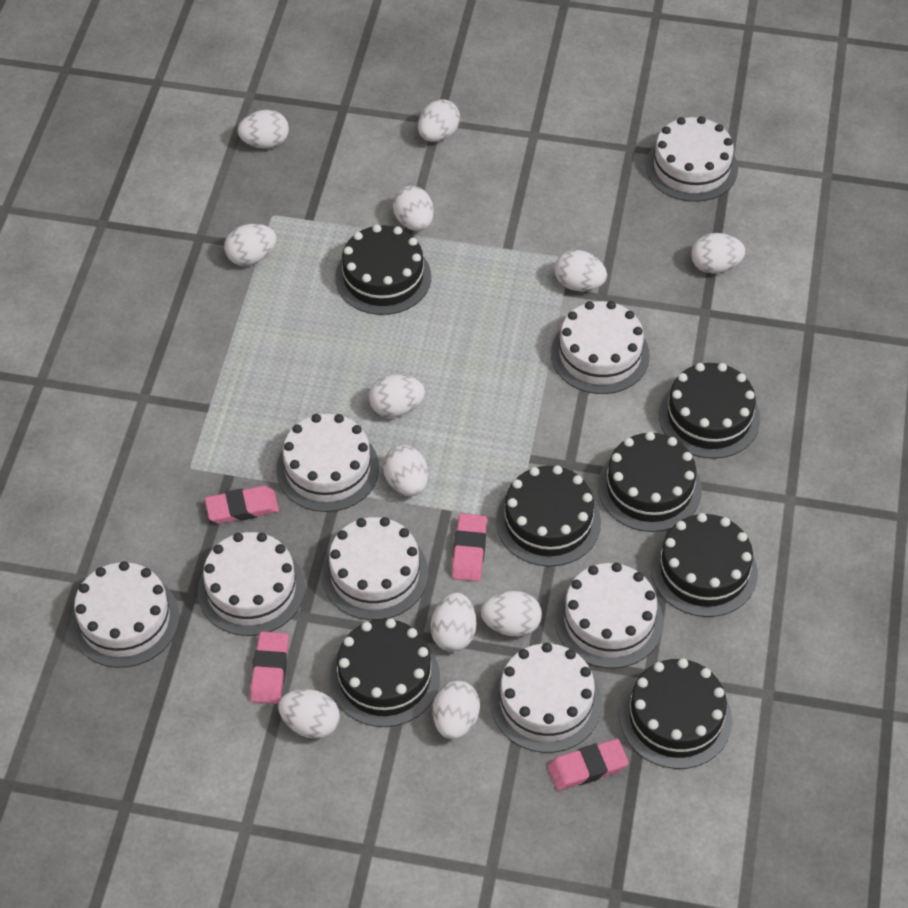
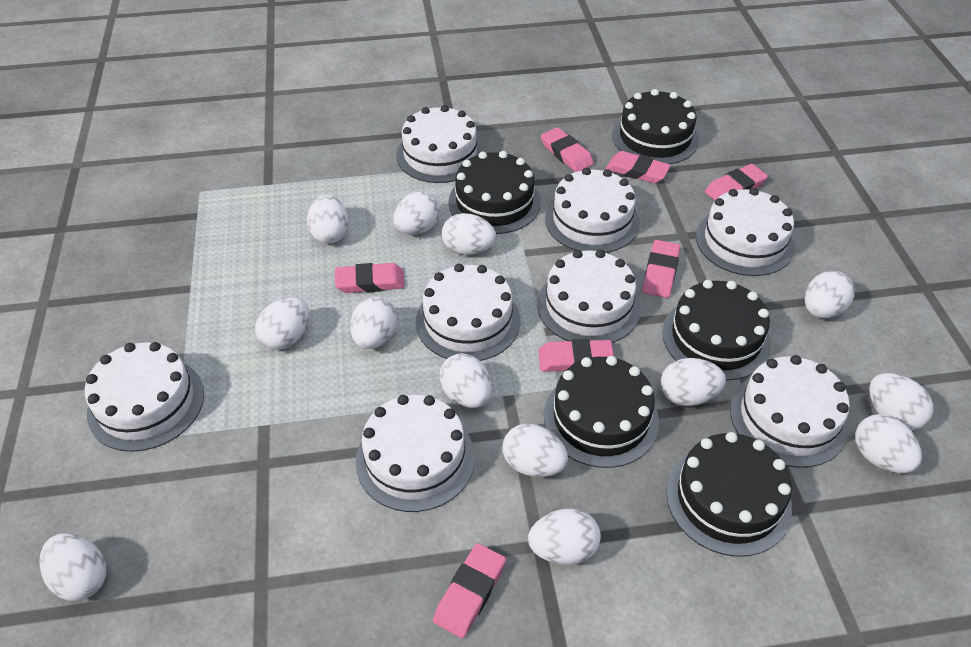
black cake: [329,618,440,727] [335,224,431,315] [496,465,601,567] [598,432,702,532] [620,658,732,769] [651,513,758,617] [659,363,760,459] = 7 -> [448,151,541,234] [544,356,659,468] [612,89,699,164] [662,280,771,381] [666,432,792,557] = 5
pink eraser: [205,486,279,524] [250,631,289,704] [451,513,487,582] [547,739,629,791] = 4 -> [335,263,405,293] [433,543,506,638] [538,339,614,372] [541,127,594,172] [606,151,671,183] [642,240,680,298] [705,164,768,201] = 7
white egg: [224,224,277,266] [238,110,289,149] [278,689,340,739] [369,374,425,417] [383,445,428,496] [393,186,434,231] [418,99,460,142] [430,592,476,652] [433,680,480,739] [481,591,542,637] [554,250,607,291] [691,233,745,274] = 12 -> [39,533,106,601] [255,297,309,350] [307,195,349,244] [350,296,397,349] [393,191,441,235] [439,353,492,408] [442,213,496,255] [503,423,568,477] [528,508,601,565] [661,358,726,406] [805,271,855,318] [855,414,922,473] [869,373,933,431] = 13

